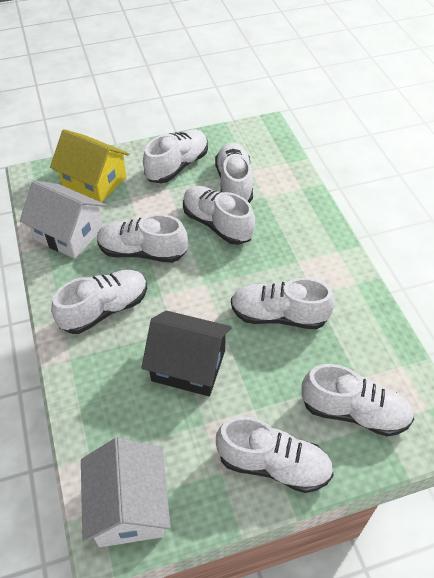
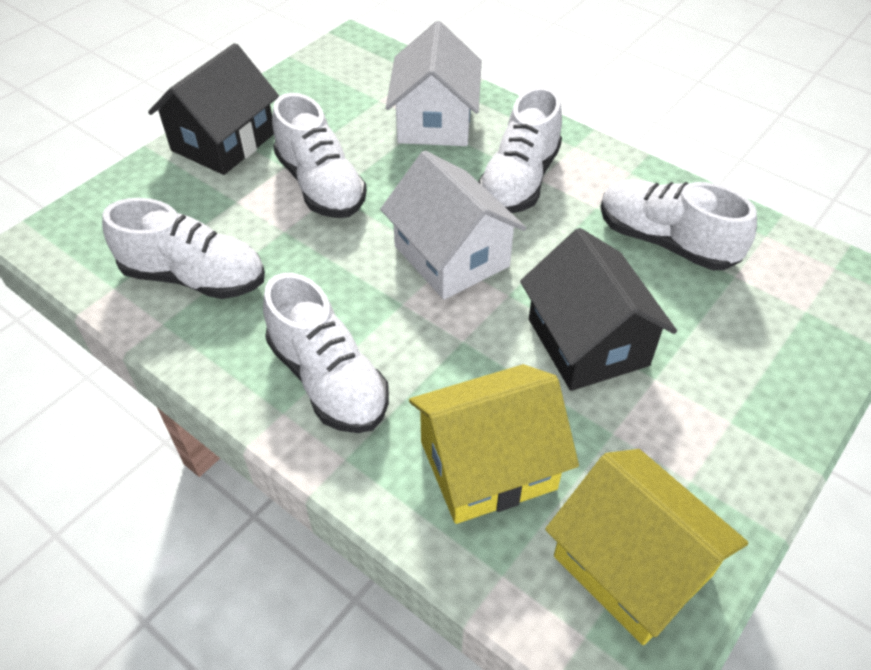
black house: [141,310,231,396] = 1 -> [148,43,279,175] [520,228,677,391] = 2
white shoe: [51,270,147,334] [97,214,188,263] [143,130,208,183] [183,186,255,245] [215,143,253,203] [216,416,334,493] [231,278,335,329] [301,364,414,437] = 8 -> [102,198,265,299] [263,273,389,433] [272,93,367,218] [478,86,562,213] [600,180,757,270] = 5
yellow house: [50,129,129,202] = 1 -> [409,364,579,524] [545,449,748,645] = 2

